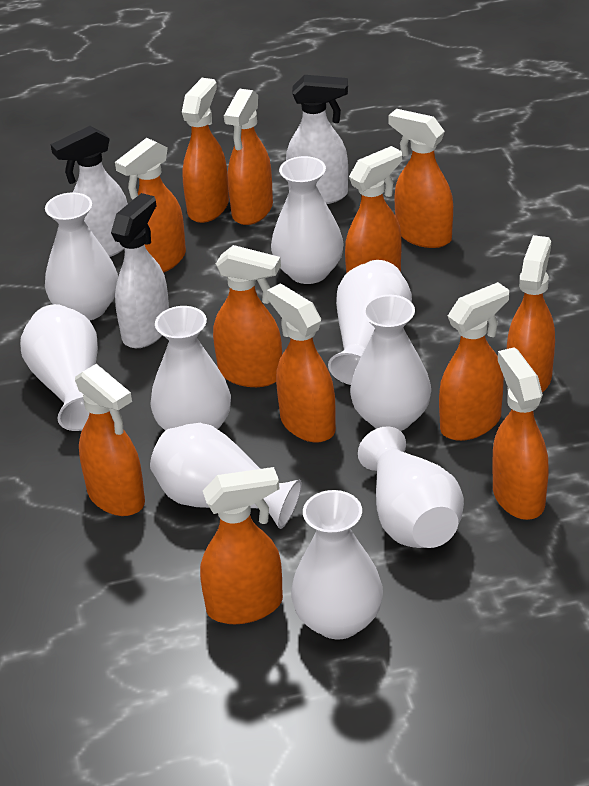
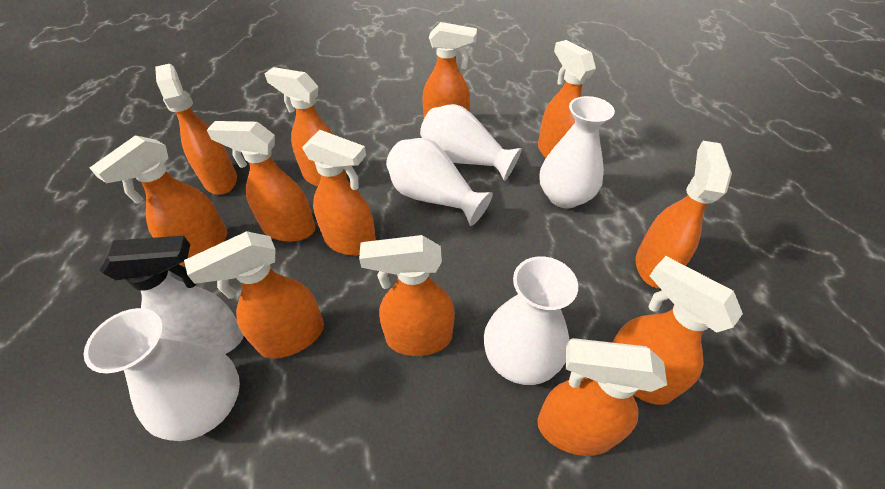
white spray bottle: [51,126,128,257] [111,193,169,348] [286,75,348,204] = 3 -> [99,236,244,354] = 1
white vase: [20,304,98,431] [45,192,118,320] [150,306,231,431] [150,423,302,529] [271,156,344,284] [291,490,383,640] [328,260,412,385] [350,295,431,431] [358,426,464,548] = 9 -> [83,308,240,441] [386,138,493,226] [420,104,522,181] [484,256,578,385] [539,96,615,208] = 5

